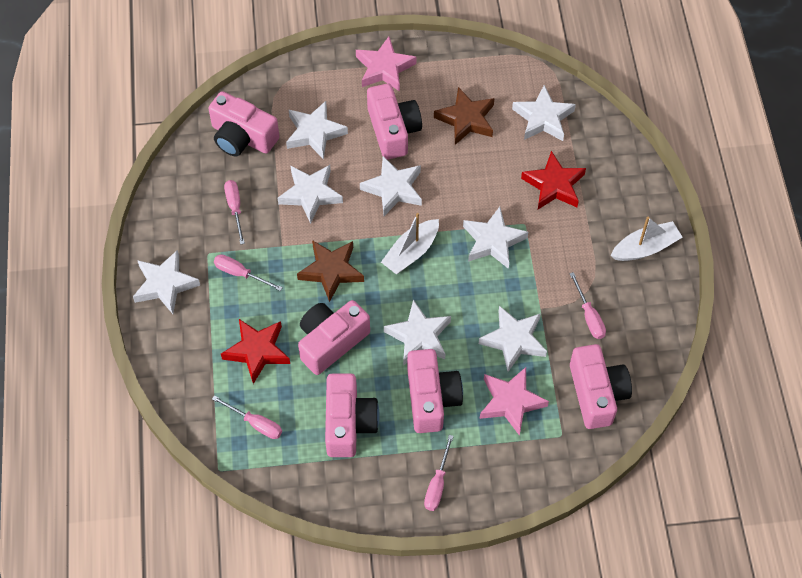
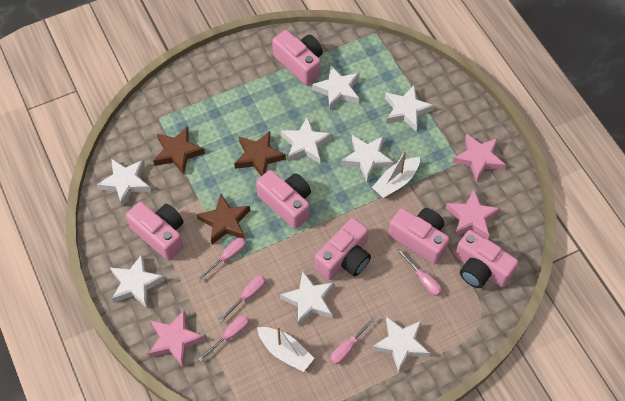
brown star: [297,240,364,302] [434,87,495,145] = 2 -> [153,126,205,175] [197,194,250,244] [234,131,286,176] = 3
pink star: [356,37,416,92] [480,367,549,436] = 2 -> [148,310,205,367] [446,190,500,239] [452,133,506,182] = 3
red star: [221,319,290,384] [521,151,586,209] = 2 -> none = 0

